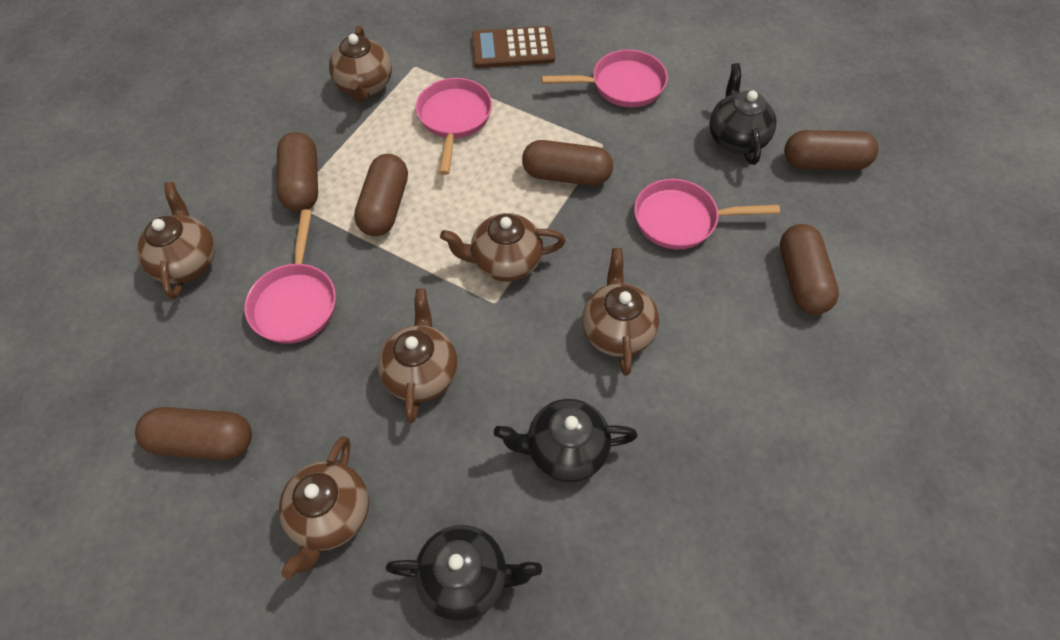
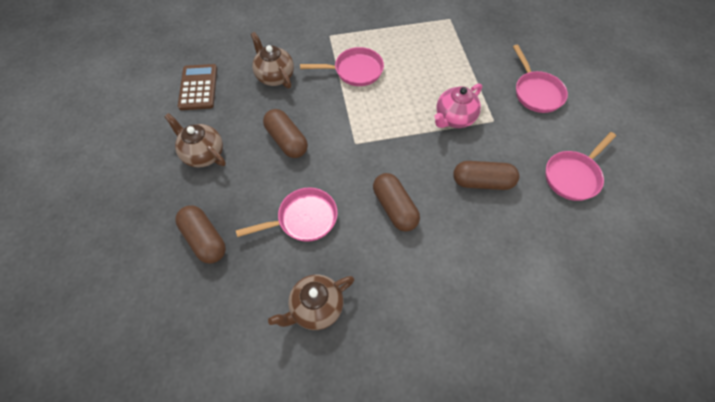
black teapot: [385,525,542,621] [494,399,638,482] [709,63,776,165] = 3 -> none = 0
brown capsule: [135,407,252,460] [277,132,318,212] [354,154,408,236] [522,140,613,186] [780,224,839,315] [784,130,878,170] = 6 -> [175,205,226,264] [263,109,308,158] [373,173,420,232] [453,161,519,190] = 4
brown teapot: [137,182,215,299] [279,436,369,579] [329,26,392,103] [378,289,458,423] [440,213,566,282] [582,248,659,376] = 6 -> [164,113,226,167] [251,32,294,89] [268,274,354,330] = 3
pink teapot: none = 0 -> [434,83,482,128] = 1

